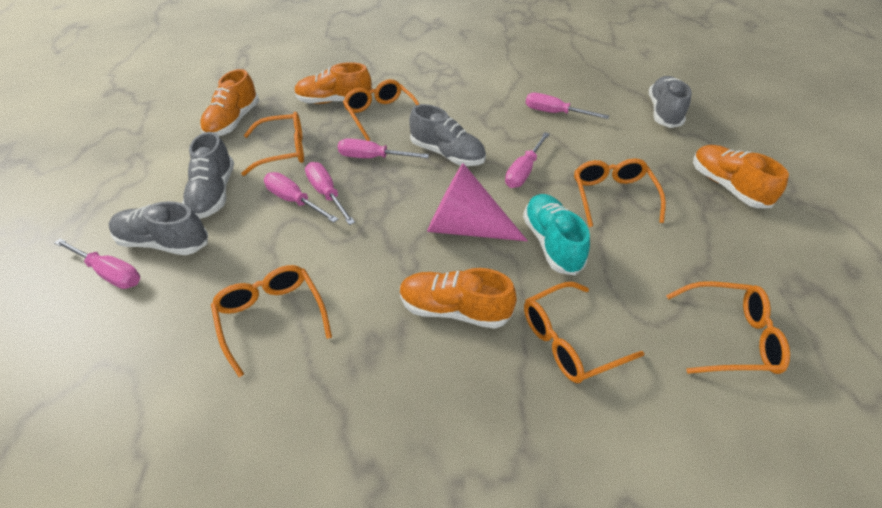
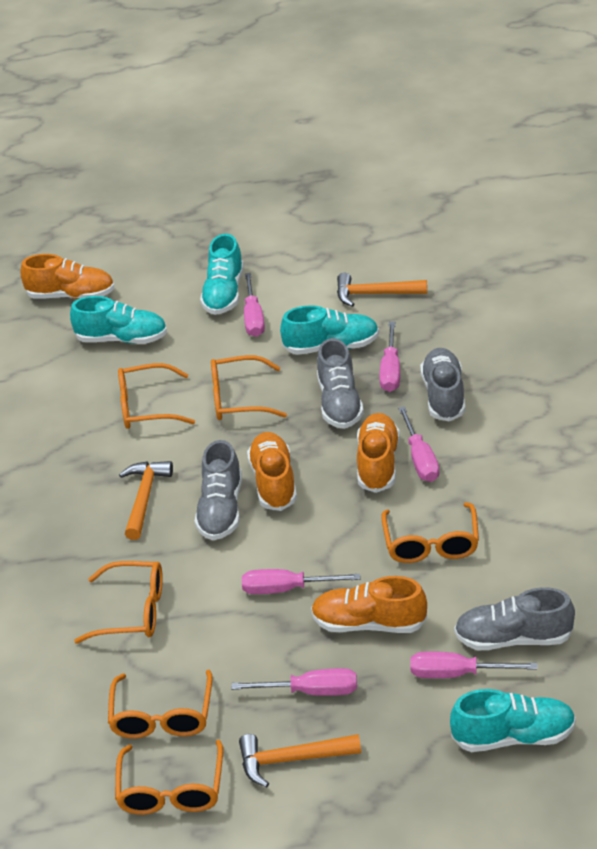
orange hammer: none = 0 -> [119,461,173,540] [239,734,361,787] [337,273,427,307] = 3
pink cone: [427,163,528,241] = 1 -> none = 0
turquoise shoe: [523,194,590,275] = 1 -> [70,296,167,344] [200,234,244,315] [280,305,379,355] [450,689,576,752] = 4

